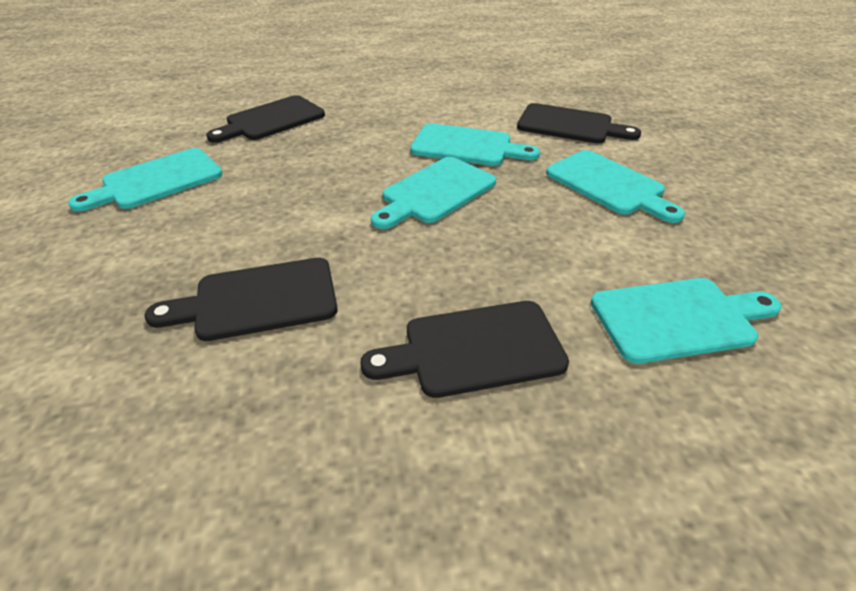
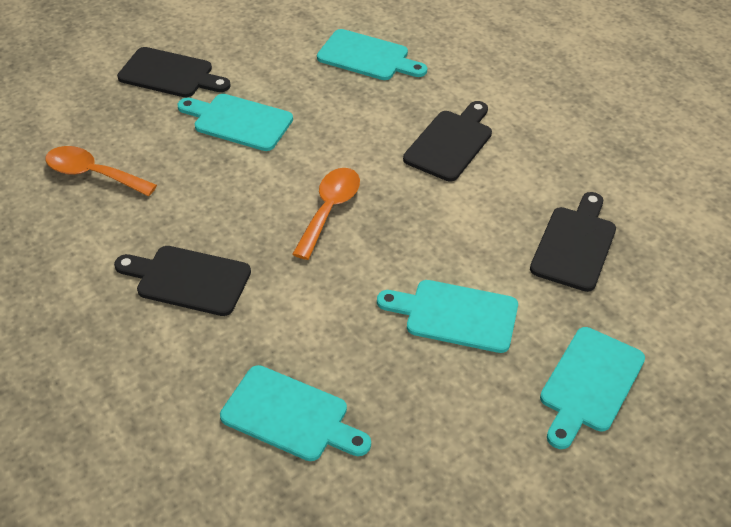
orange spoon: none = 0 -> [45,146,157,196] [292,168,360,260] = 2

